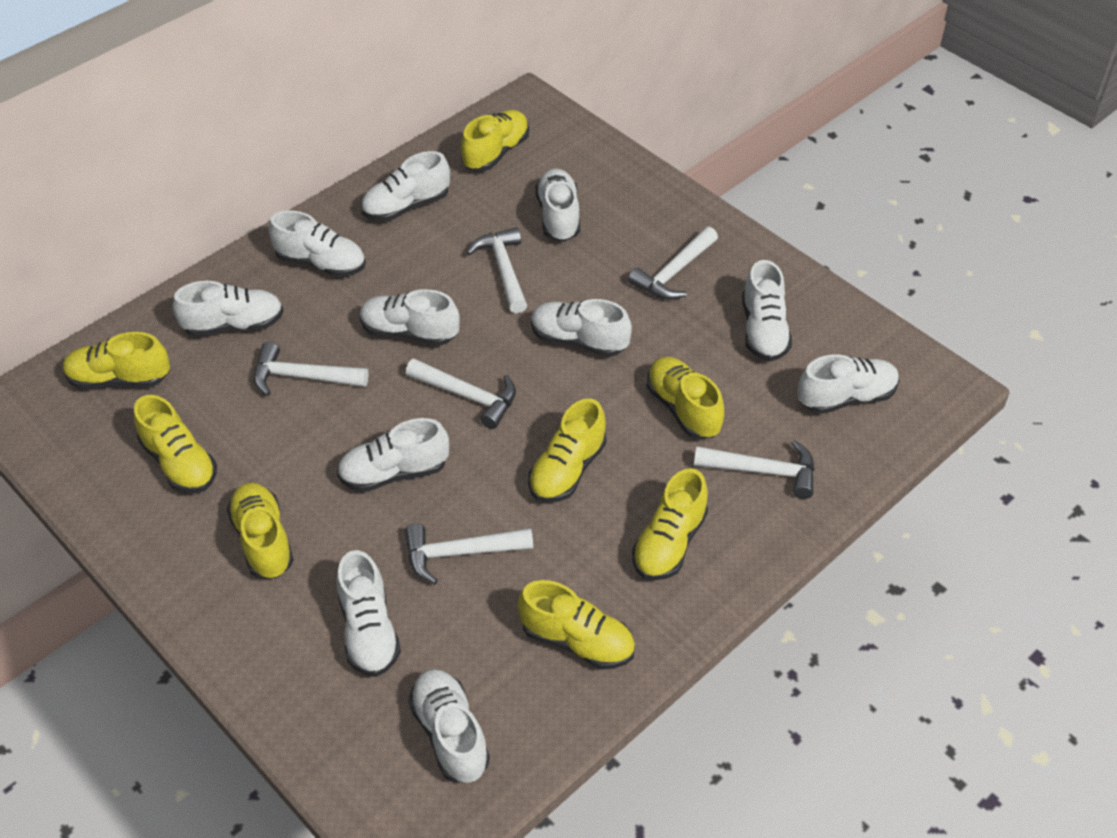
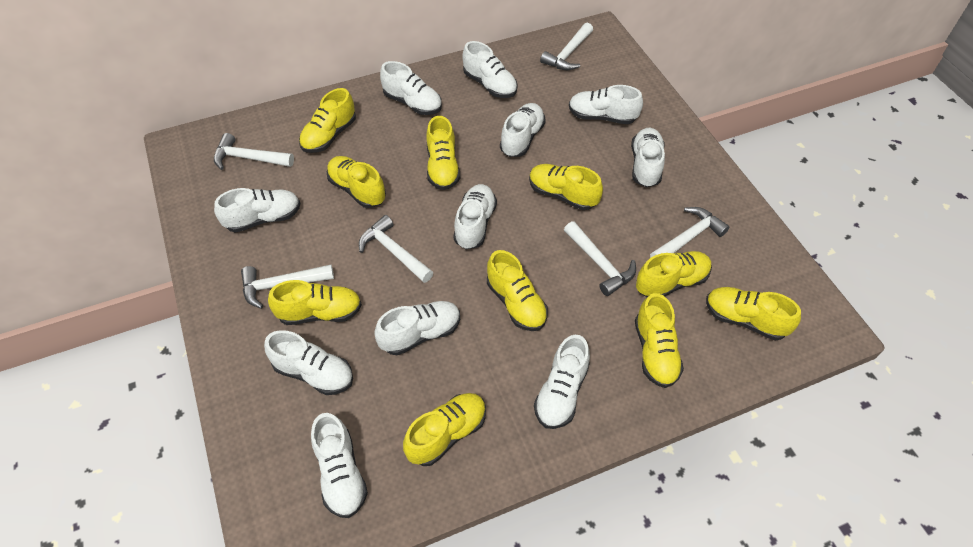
yellow shoe: [63,332,170,389] [134,395,217,493] [227,483,294,578] [461,110,529,171] [518,580,635,669] [528,398,606,503] [632,468,708,580] [647,357,724,439] = 8 -> [268,280,362,325] [299,88,356,153] [327,156,386,208] [403,393,486,466] [426,116,460,190] [487,250,548,331] [529,164,603,210] [635,293,684,388] [636,251,712,297] [706,287,801,341] = 10

